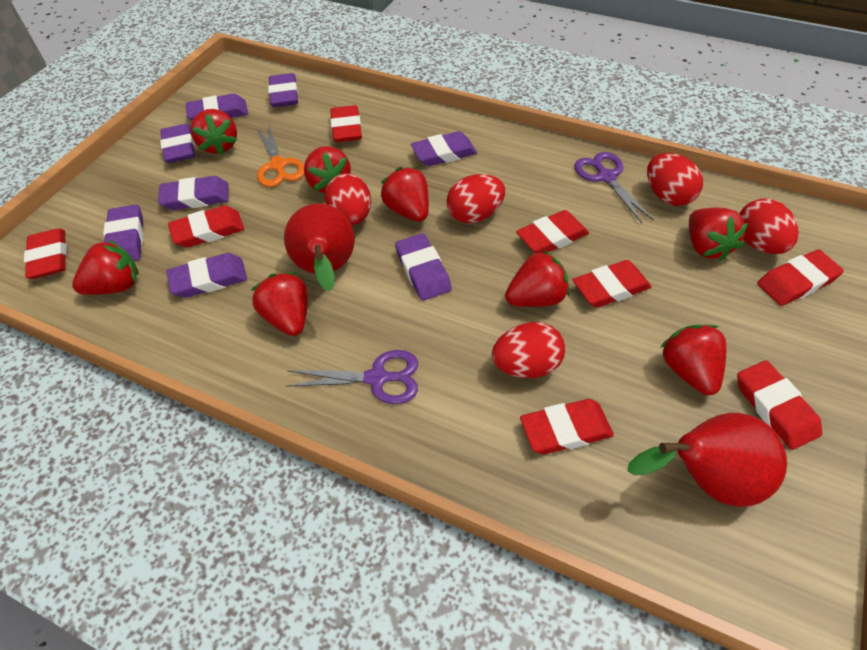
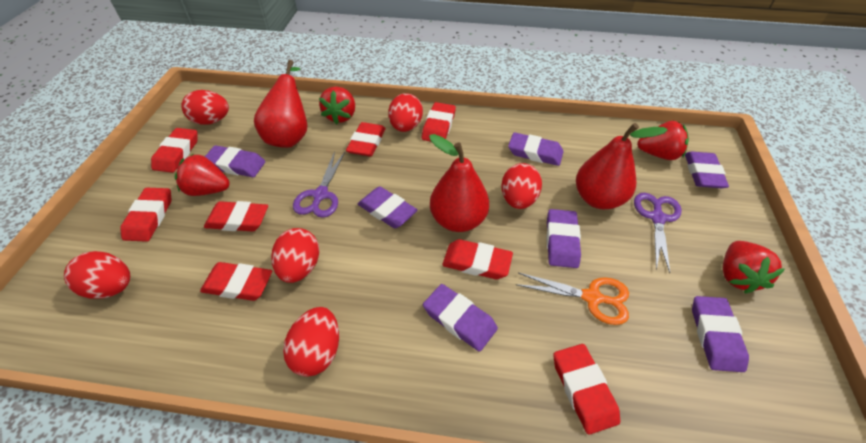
purple eraser: [103,204,143,261] [158,176,229,210] [160,124,195,163] [167,253,247,298] [186,94,248,121] [268,73,298,107] [395,233,452,300] [411,131,477,166] = 8 -> [205,145,265,177] [358,186,418,228] [423,284,498,352] [508,132,564,166] [546,209,581,268] [685,152,729,188] [692,296,749,372] = 7
red egg: [325,173,371,225] [447,174,505,223] [492,322,565,378] [647,153,703,206] [740,198,799,254] = 5 -> [64,251,130,299] [181,90,229,125] [271,228,319,283] [283,307,339,377] [388,93,423,132] [501,163,542,209] = 6
red pear: [284,203,355,291] [627,413,787,507] = 2 -> [254,60,307,148] [429,134,489,232] [576,123,668,209] = 3
red strawberry: [72,240,139,295] [190,109,237,155] [251,272,308,336] [304,146,351,193] [380,167,429,222] [505,250,570,307] [660,325,726,395] [689,208,748,261] = 8 -> [174,154,230,196] [319,86,355,124] [637,121,689,160] [723,241,785,294] = 4

